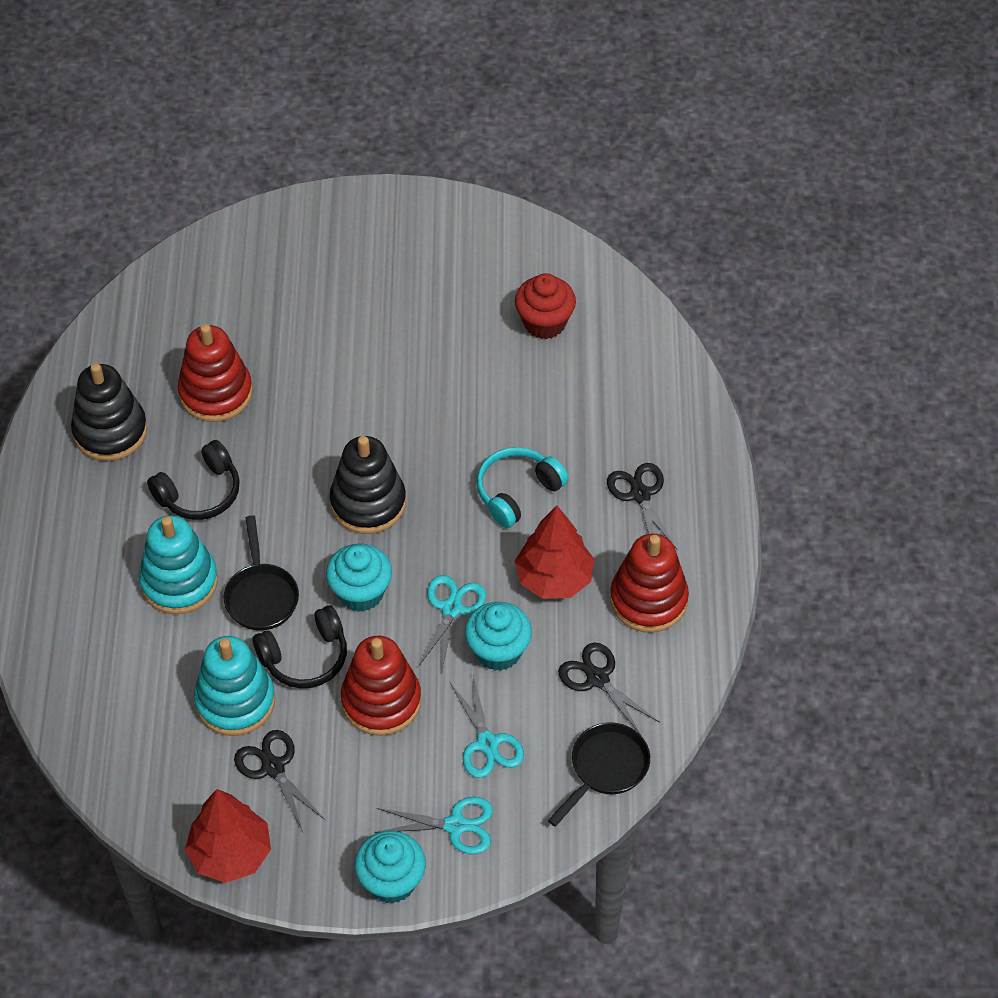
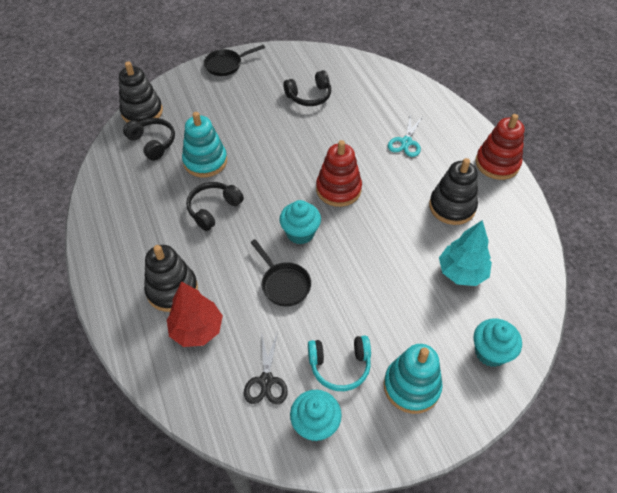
black headphones: [147,440,240,520] [253,605,347,688] = 2 -> [123,118,175,161] [186,182,244,231] [283,70,331,106] = 3
black scissors: [234,730,325,831] [558,642,659,735] [607,463,677,549] = 3 -> [244,331,288,404] = 1
black stacking toy: [71,363,148,461] [330,436,406,534] = 2 -> [119,62,163,123] [144,245,198,312] [429,158,478,225] = 3
red cupcake: [515,273,576,339] = 1 -> none = 0
red stacking toy: [178,324,253,422] [341,636,421,736] [610,534,689,633] = 3 -> [316,140,362,207] [475,114,525,180] = 2
red tree: [185,789,271,883] [515,506,594,599] = 2 -> [167,282,223,347] = 1
turquoise scissors: [375,797,493,854] [418,575,486,674] [450,675,524,778] = 3 -> [388,114,423,157] = 1
turquoise tree: none = 0 -> [439,220,492,286] = 1

